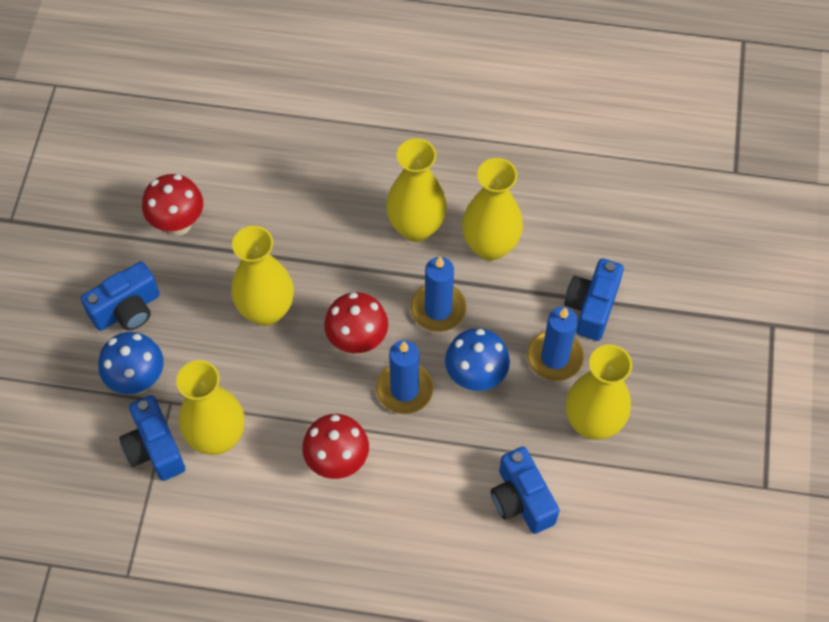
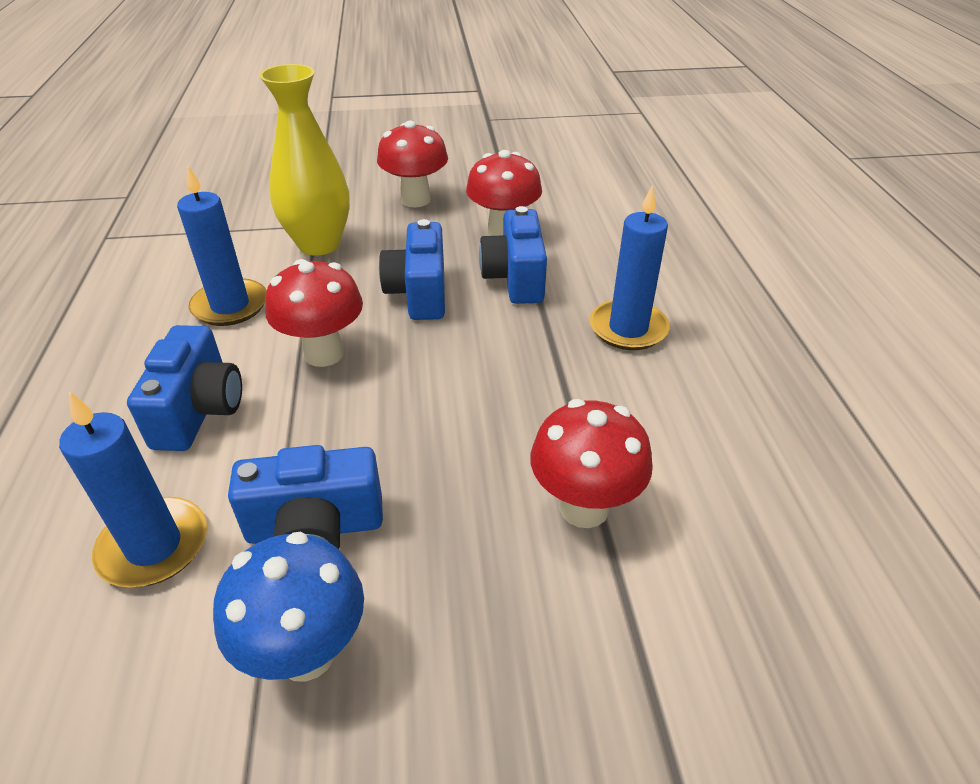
blue mushroom: [99,332,164,394] [445,328,510,391] = 2 -> [213,532,364,682] = 1
red mushroom: [142,174,203,236] [302,414,369,479] [324,292,388,354] = 3 -> [265,259,363,367] [377,121,448,207] [466,150,542,236] [530,399,653,528] = 4
yellow vase: [176,360,244,455] [231,226,294,326] [386,138,447,242] [462,158,523,261] [566,344,632,440] = 5 -> [259,64,350,256] = 1

